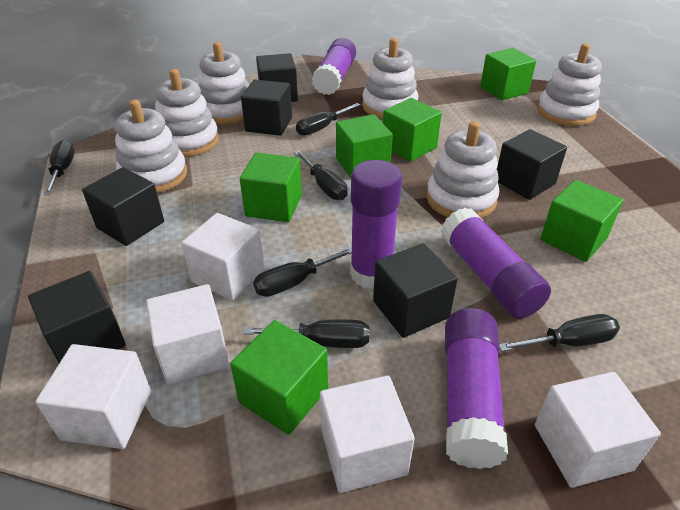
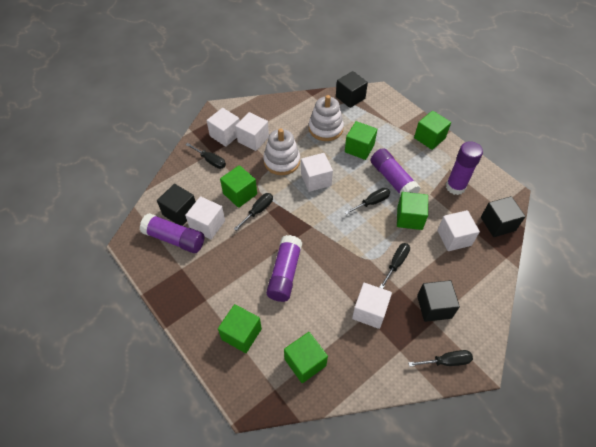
black cube: [28,271,126,363] [82,167,164,246] [241,80,292,136] [256,53,298,102] [373,243,458,338] [497,129,567,200] = 6 -> [157,184,196,226] [336,71,368,108] [417,280,460,322] [481,196,526,237] = 4
black screwdriver: [44,140,75,196] [243,319,369,348] [253,247,352,297] [294,150,348,200] [296,103,361,136] [499,314,620,352] = 6 -> [186,143,226,169] [234,193,273,231] [344,188,390,215] [379,243,410,289] [408,350,473,367] = 5
white cube: [35,344,151,449] [146,284,230,385] [181,213,265,301] [320,376,415,493] [535,372,661,488] = 5 -> [185,196,225,239] [207,108,240,147] [235,112,269,151] [301,153,333,192] [352,283,392,329] [437,210,480,251] = 6
white stacking toy: [115,100,187,193] [155,69,219,157] [199,42,249,124] [362,38,418,119] [426,121,499,218] [537,43,602,126] = 6 -> [264,129,300,175] [309,95,344,141] = 2

